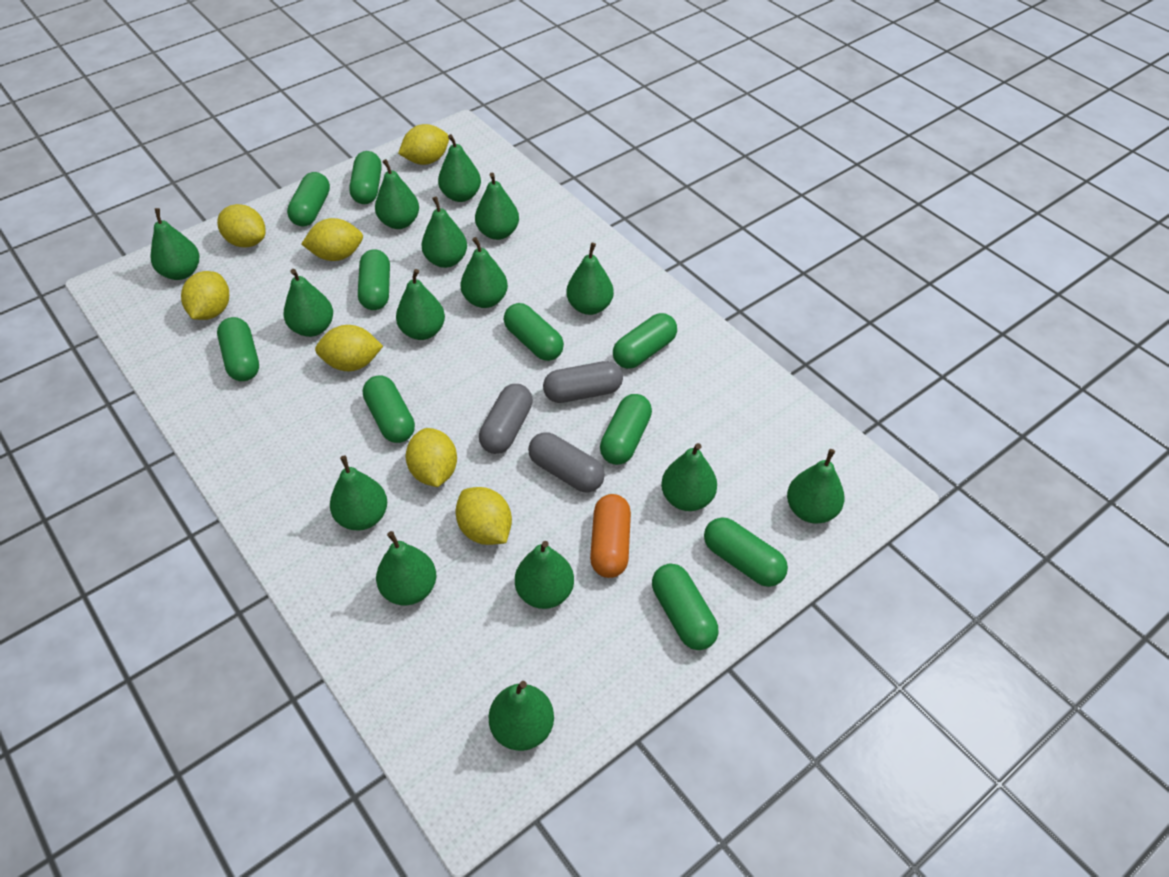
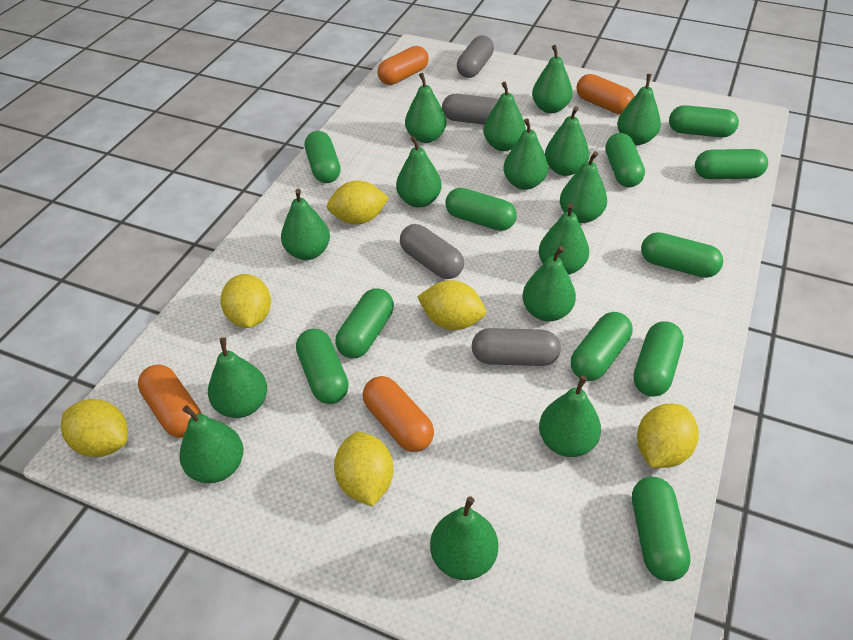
green capsule: [217,317,259,381] [287,172,330,227] [349,151,382,204] [358,249,390,310] [363,375,415,443] [504,303,564,361] [600,394,652,465] [613,313,677,369] [652,563,719,650] [704,517,788,587] = 10 -> [296,329,349,404] [305,131,341,183] [335,288,394,358] [446,188,517,231] [571,312,633,381] [605,133,645,187] [632,477,690,581] [633,321,684,397] [641,232,723,278] [669,105,739,137] [695,149,768,179] = 11
grey capsule: [479,384,533,454] [528,432,605,492] [543,361,623,403] = 3 -> [400,224,464,279] [442,94,499,125] [457,36,494,78] [472,328,561,366] = 4
orange capsule: [590,494,631,578] = 1 -> [138,364,201,438] [363,376,434,452] [378,46,429,85] [576,74,635,114] = 4
yellow lemon: [181,271,229,320] [217,204,266,247] [302,218,363,261] [315,325,383,371] [398,124,449,165] [406,428,457,487] [455,487,512,545] = 7 -> [61,399,128,457] [221,274,271,328] [327,180,389,224] [334,432,393,507] [417,280,486,330] [637,404,699,468] = 6

